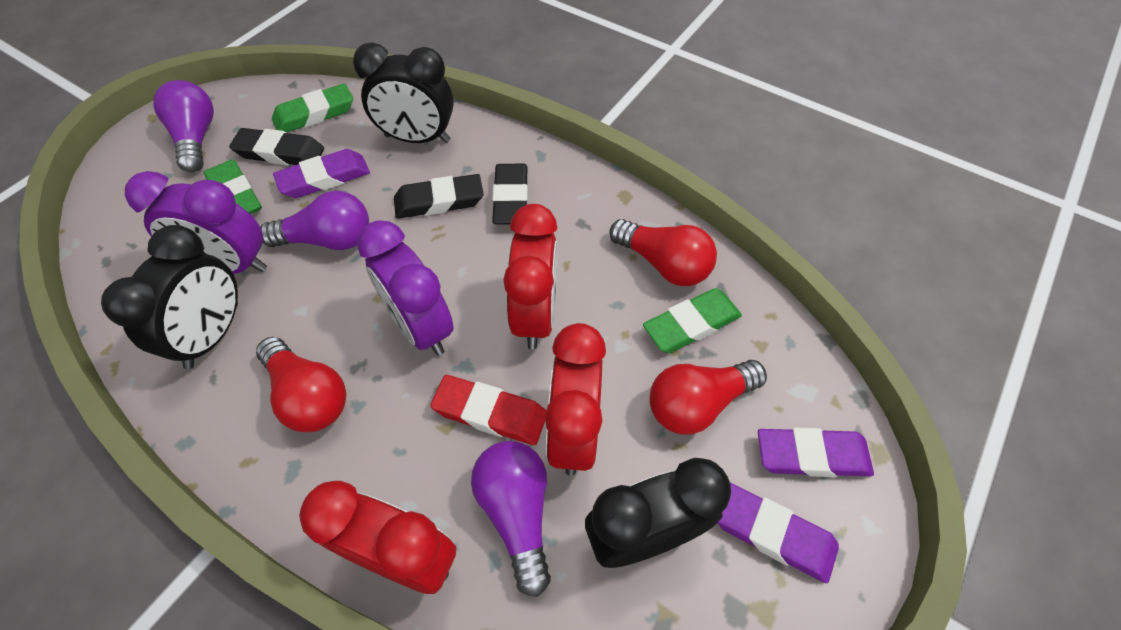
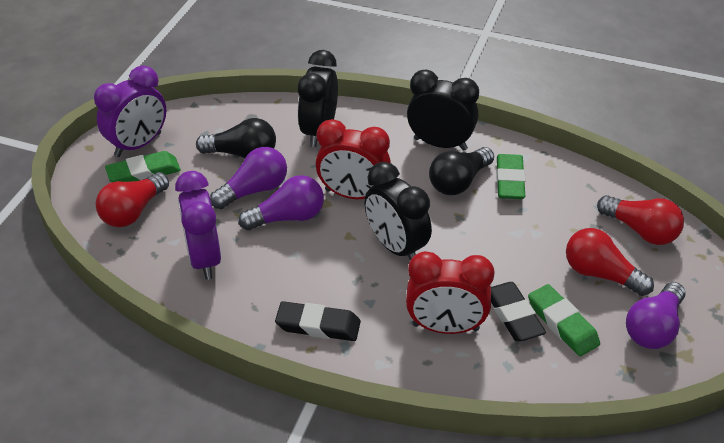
black eraser: [229,128,324,165] [394,174,484,219] [492,164,528,225] = 3 -> [275,301,361,341] [491,282,546,341] = 2
black light bulb: none = 0 -> [196,118,276,158] [429,147,494,195] = 2
purple eraser: [273,149,370,198] [717,483,839,583] [758,427,874,477] = 3 -> none = 0
red clock: [299,481,456,594] [503,204,558,349] [545,323,606,476] = 3 -> [316,119,391,199] [406,251,495,334] = 2
red eraser: [430,375,546,445] = 1 -> none = 0

